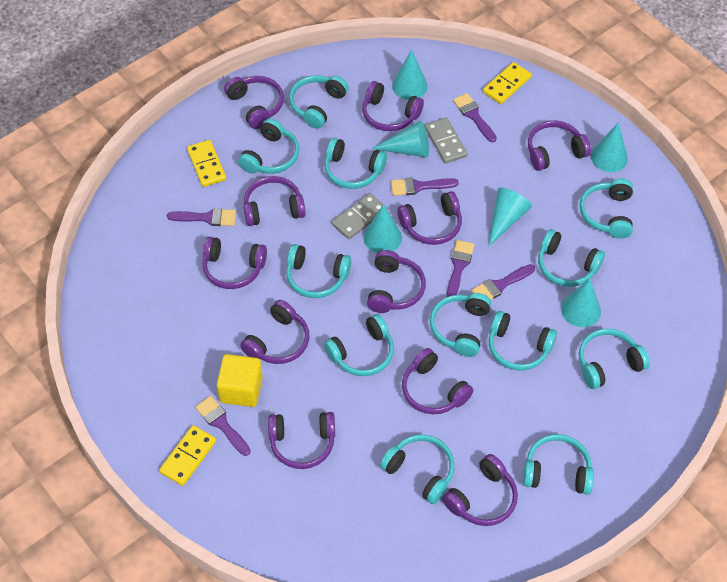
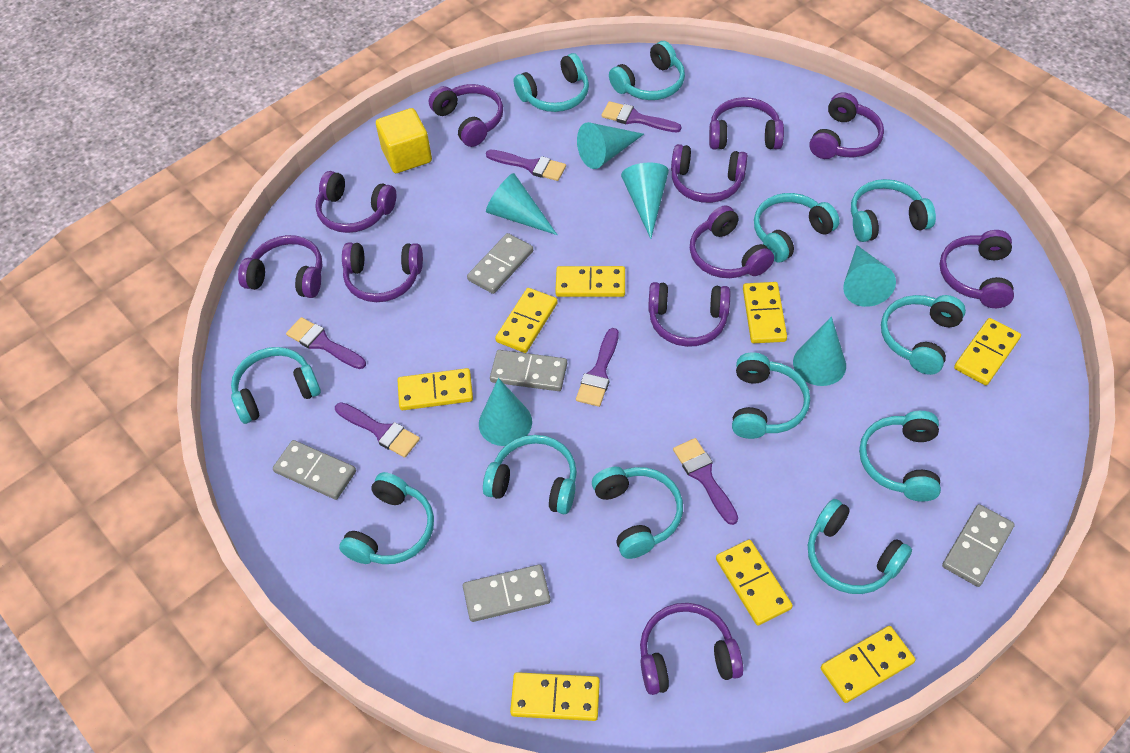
grey domino: [332,193,387,239] [425,117,468,164] = 2 -> [273,440,356,500] [463,565,551,622] [467,233,533,294] [490,350,567,391] [942,504,1015,587] = 5
yellow domino: [159,425,216,486] [187,140,226,187] [483,62,532,104] = 3 -> [398,368,473,410] [495,288,558,353] [510,672,600,721] [555,266,625,297] [716,540,793,626] [743,282,787,343] [821,626,915,703] [954,318,1021,385] = 8

